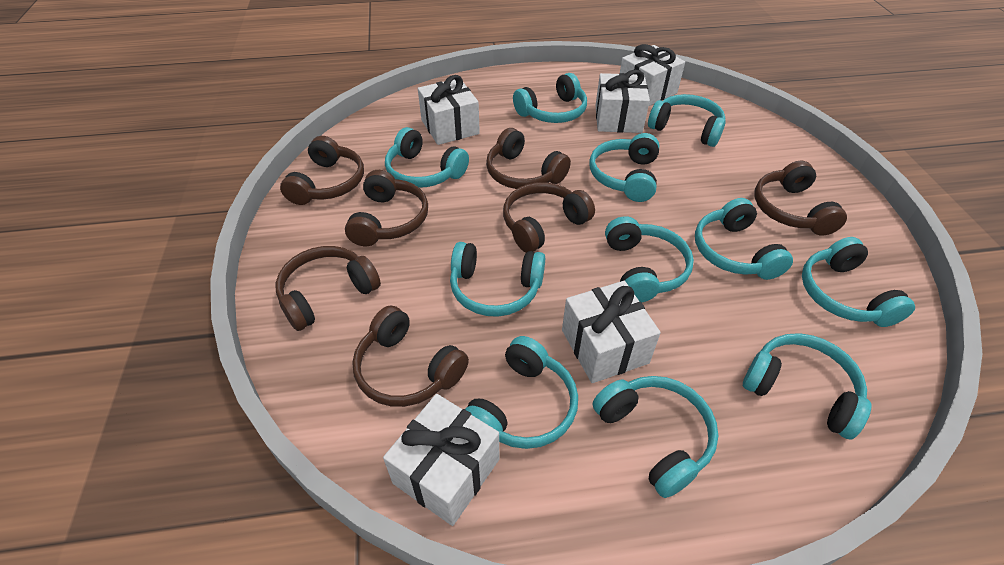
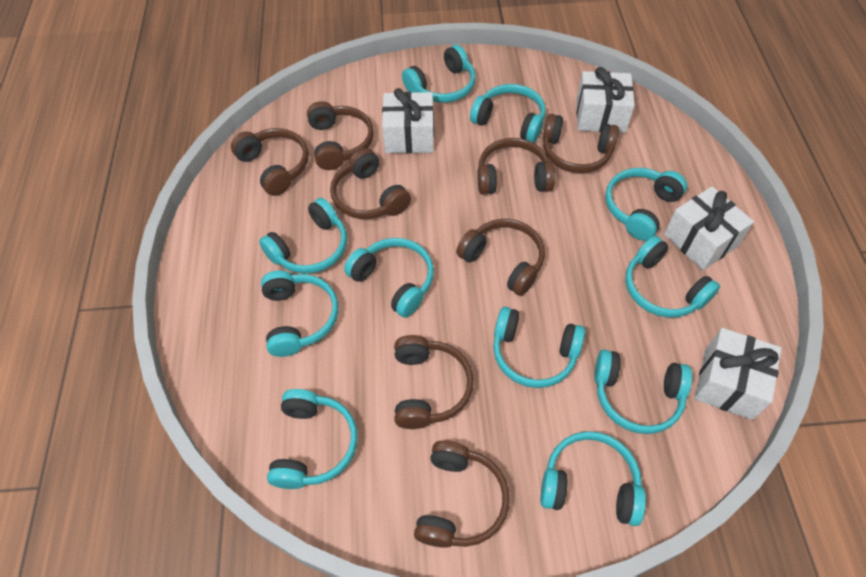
brown headphones: [275,246,381,331] [280,136,364,205] [345,170,428,246] [352,306,469,407] [486,128,571,189] [503,182,595,253] [754,160,847,236] = 7 -> [231,128,309,196] [307,101,374,170] [330,148,411,219] [394,335,474,429] [414,440,510,548] [456,219,545,296] [477,138,555,195] [543,114,619,173] = 8
white gift: [383,394,499,526] [418,75,480,145] [562,281,661,383] [596,70,650,133] [620,44,685,106] = 5 -> [382,88,434,153] [576,67,635,133] [664,186,754,270] [694,328,782,420] = 4

